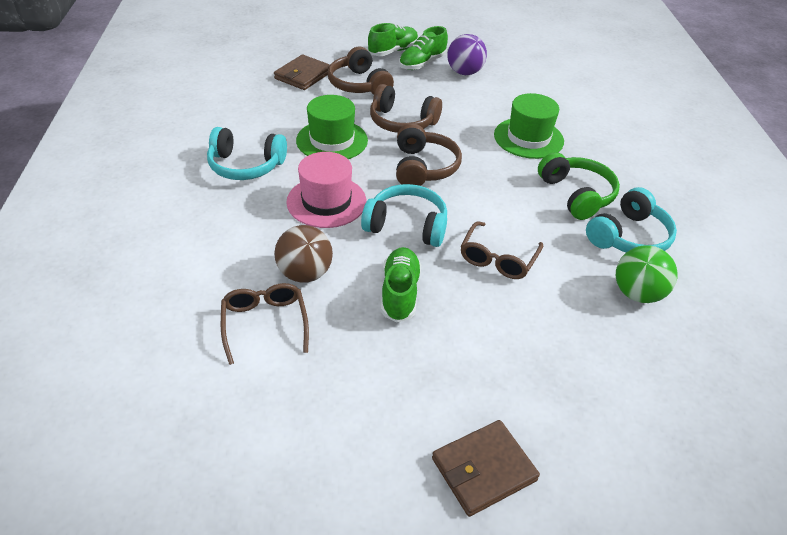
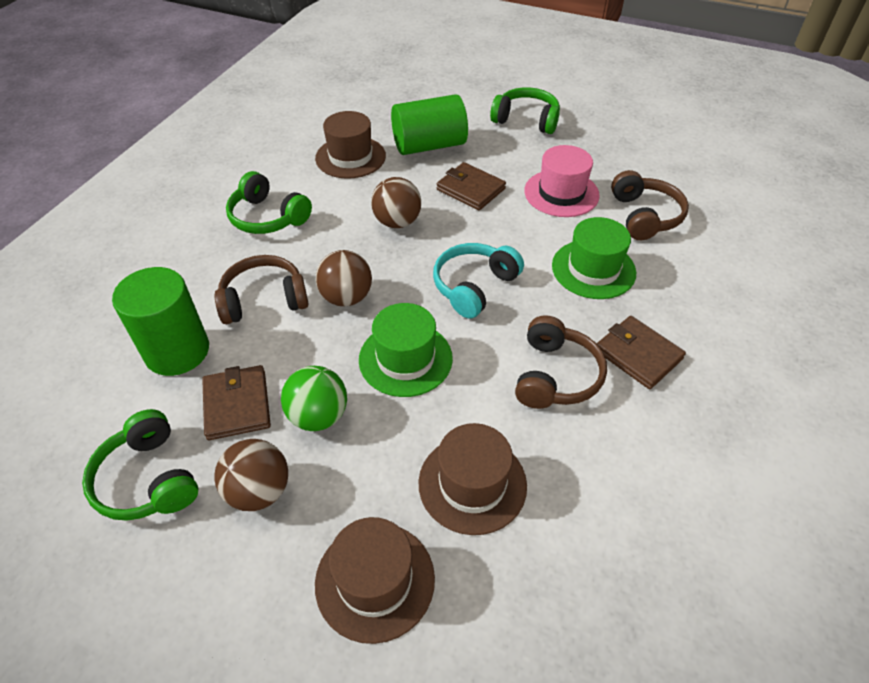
brown ball: [275,225,333,283] = 1 -> [214,439,288,511] [316,250,372,306] [371,177,421,228] = 3
brown glasses: [221,283,309,365] [461,221,543,279] = 2 -> none = 0
brown hat: none = 0 -> [315,111,386,179] [315,517,435,644] [418,423,527,535] = 3
brown wallet: [274,55,330,90] [432,420,540,517] = 2 -> [202,365,271,440] [437,162,506,210] [597,316,686,389] = 3
green cylinder: none = 0 -> [112,267,209,376] [391,94,468,155] = 2
green headphones: [538,152,620,220] = 1 -> [82,409,198,521] [226,171,312,234] [490,87,560,134] = 3
green shoe: [368,23,418,56] [381,247,421,323] [399,26,448,70] = 3 -> none = 0
purple ball: [447,34,487,75] = 1 -> none = 0
turquoise headphones: [207,127,287,180] [361,184,447,247] [586,187,677,252] = 3 -> [433,243,524,319] = 1

